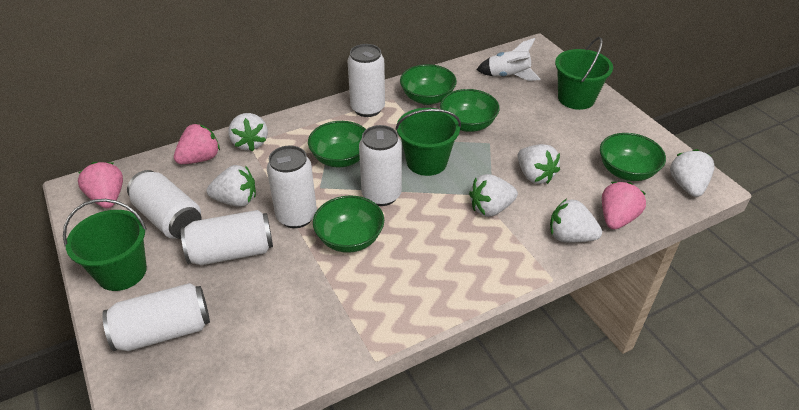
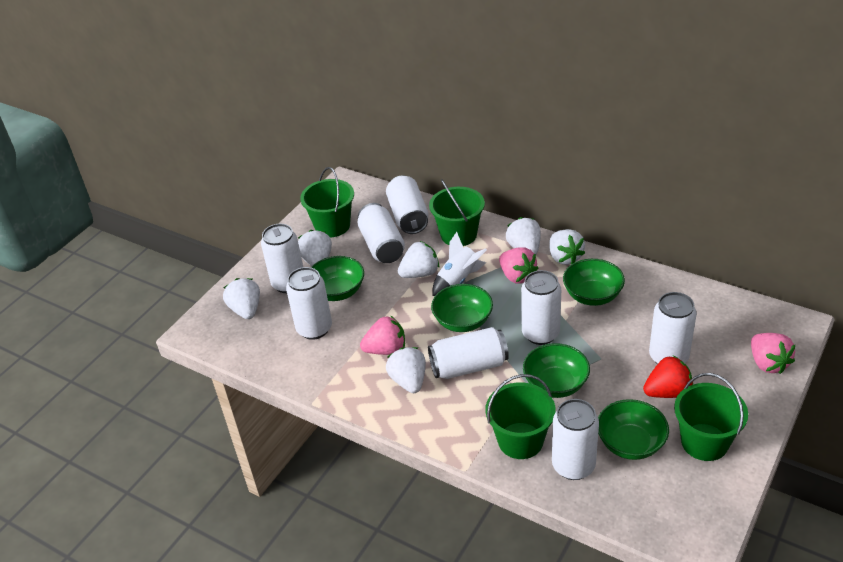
green bucket: [63,199,147,291] [395,108,461,176] [555,37,613,110] = 3 -> [300,167,354,237] [429,179,485,246] [485,374,556,459] [674,373,748,461] = 4
red strawberry: none = 0 -> [643,355,693,398] = 1
white can: [102,283,210,351] [127,170,201,239] [181,210,273,265] [267,146,317,228] [347,44,385,117] [359,125,402,206] = 6 -> [261,224,303,293] [286,267,332,340] [357,203,405,263] [386,175,429,234] [428,327,509,379] [521,270,561,345] [552,399,599,480] [649,292,697,364] = 8

